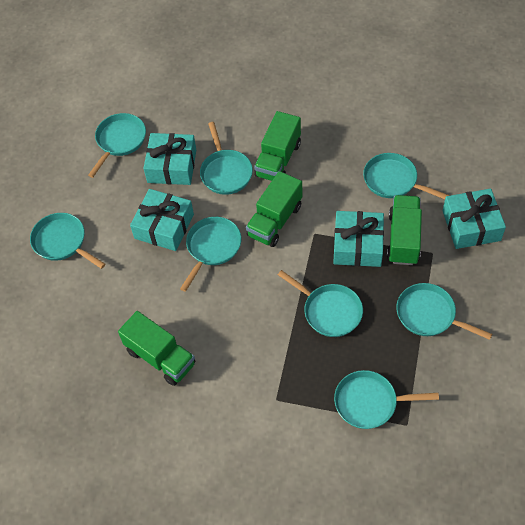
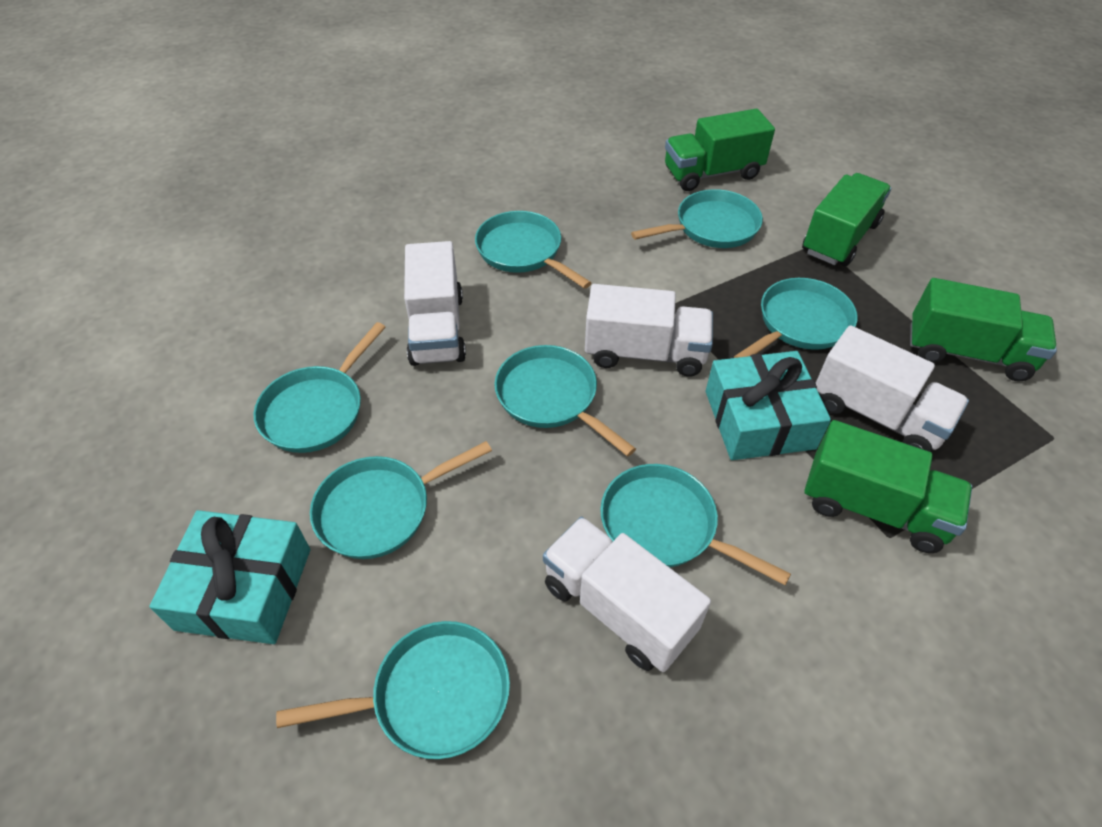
turquoise gift: [130,189,194,251] [143,133,196,185] [333,211,384,267] [442,189,506,249] = 4 -> [149,510,310,644] [706,351,831,460] = 2
white truck: none = 0 -> [404,241,466,366] [543,517,711,672] [585,284,713,377] [815,325,969,452] = 4

